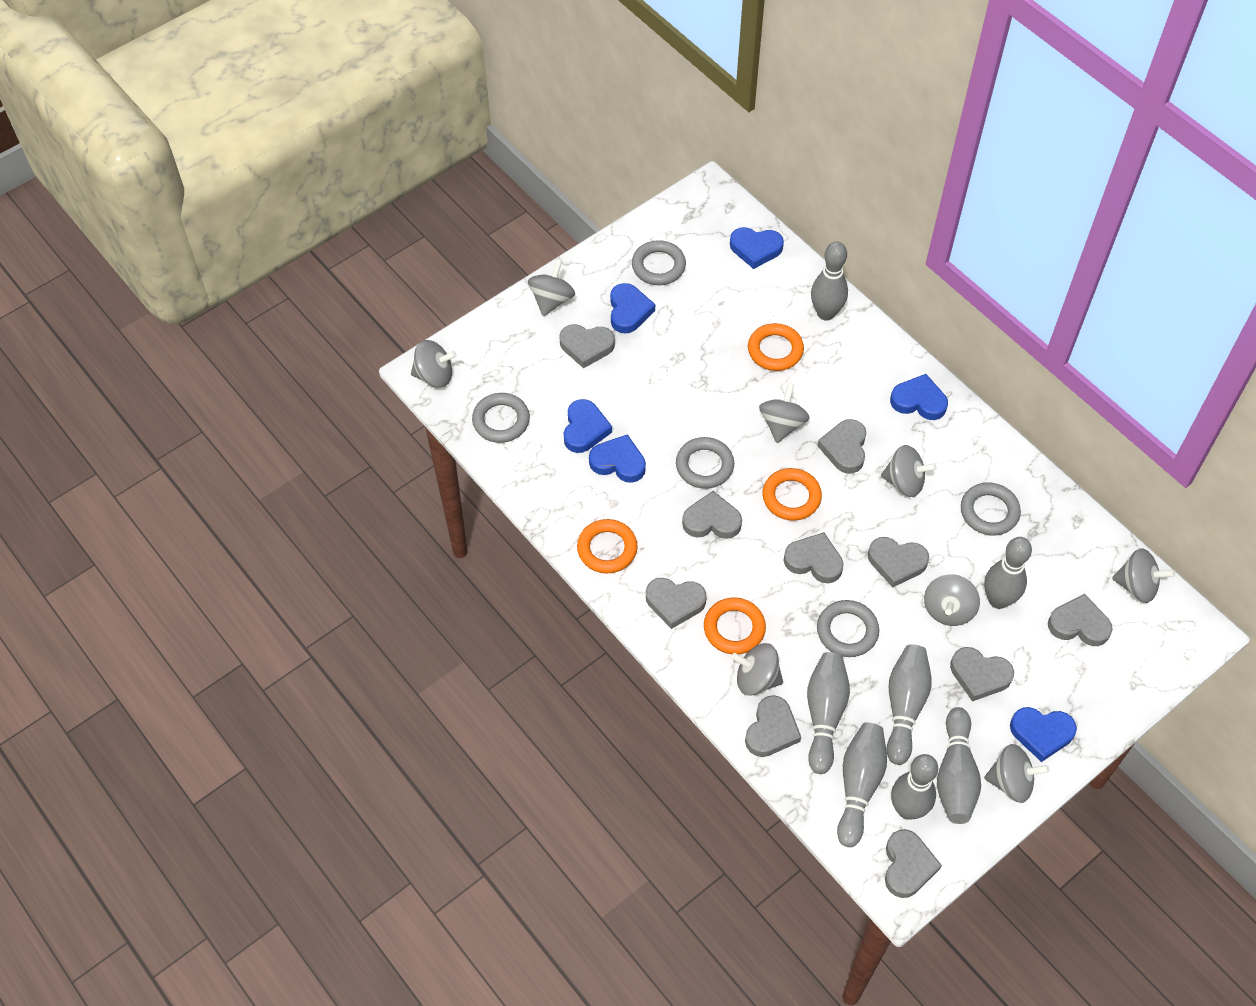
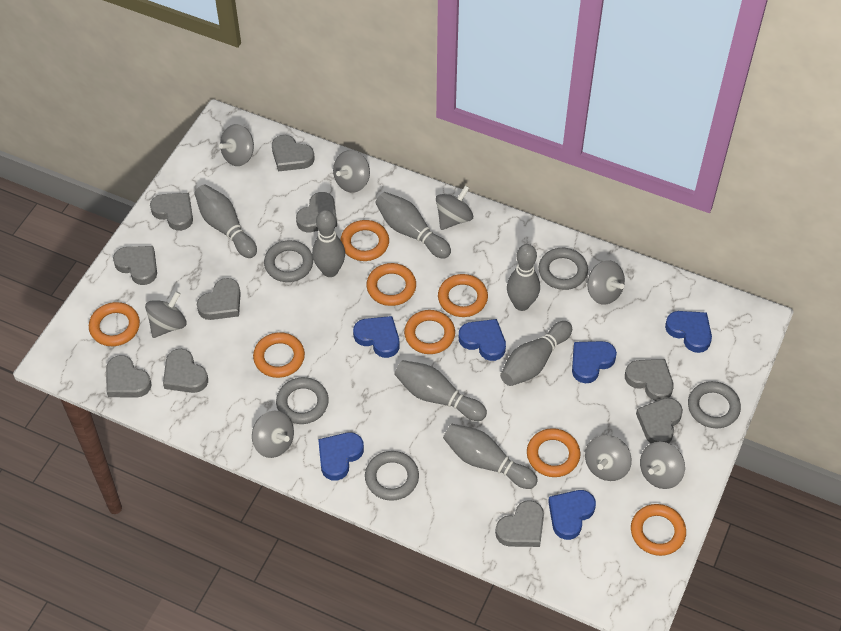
orange ring: [577,519,638,573] [704,597,766,654] [748,323,804,371] [762,468,822,521] = 4 -> [89,302,140,346] [253,332,305,378] [341,220,389,261] [367,263,416,306] [404,310,455,354] [438,274,488,317] [527,428,580,477] [631,504,686,556] = 8

